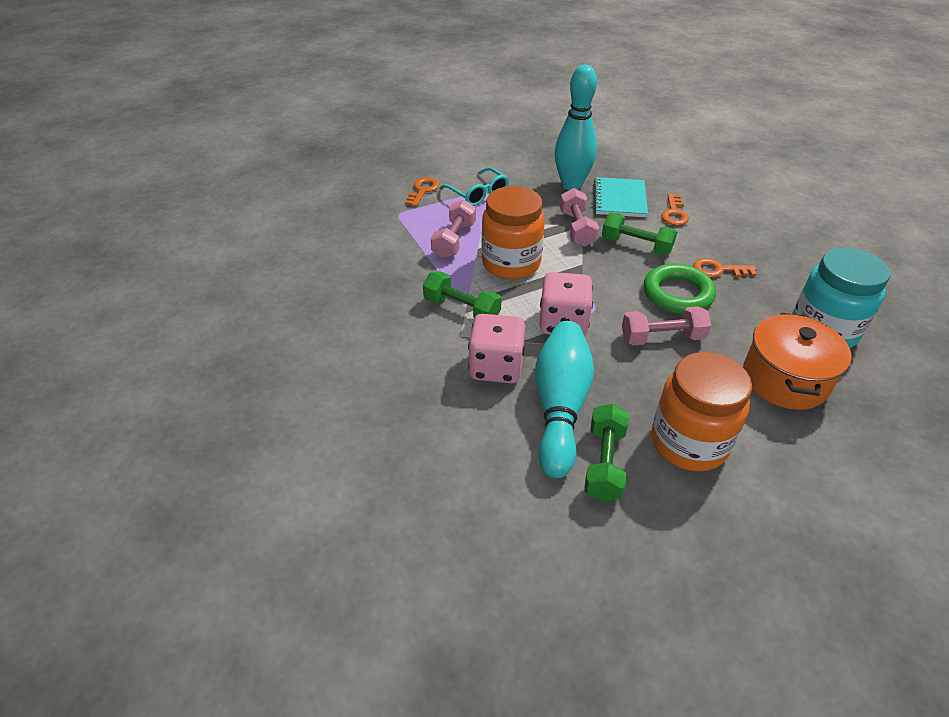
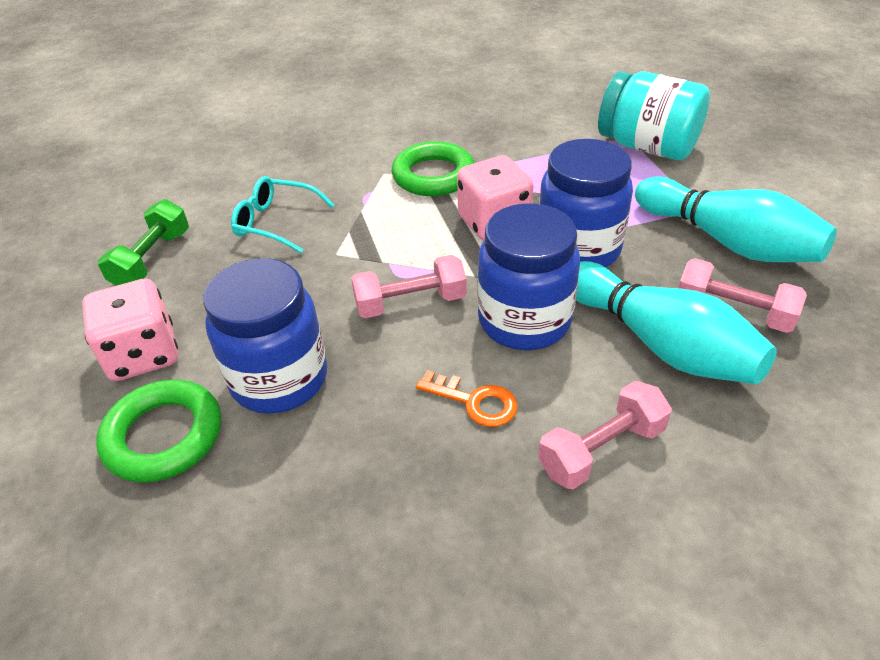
blue jar: none = 0 -> [203,258,327,414] [477,203,580,350] [539,139,633,268] = 3
green dumbbell: [423,271,502,319] [584,404,629,502] [602,213,677,255] = 3 -> [98,199,189,286] = 1
green ring: [643,263,716,314] = 1 -> [96,379,221,482] [392,141,474,196] = 2
orange jar: [481,186,545,279] [651,352,752,472] = 2 -> none = 0
orange key: [405,177,439,207] [661,194,689,225] [693,258,756,278] = 3 -> [416,370,518,427] = 1
orange pot: [743,313,852,410] = 1 -> none = 0
turquoise notebook: [594,177,648,217] = 1 -> none = 0

